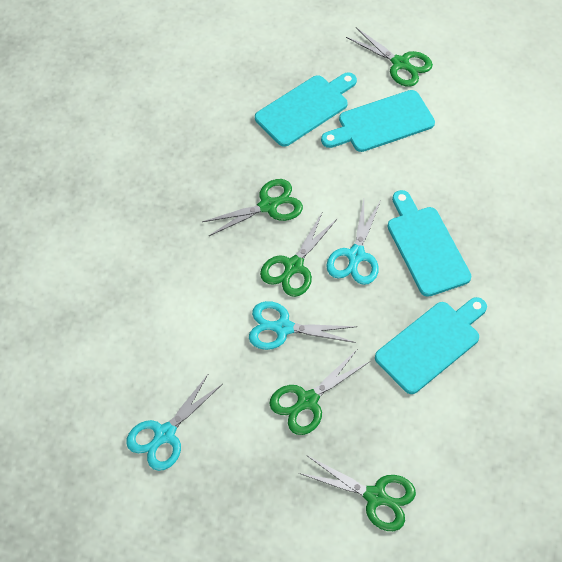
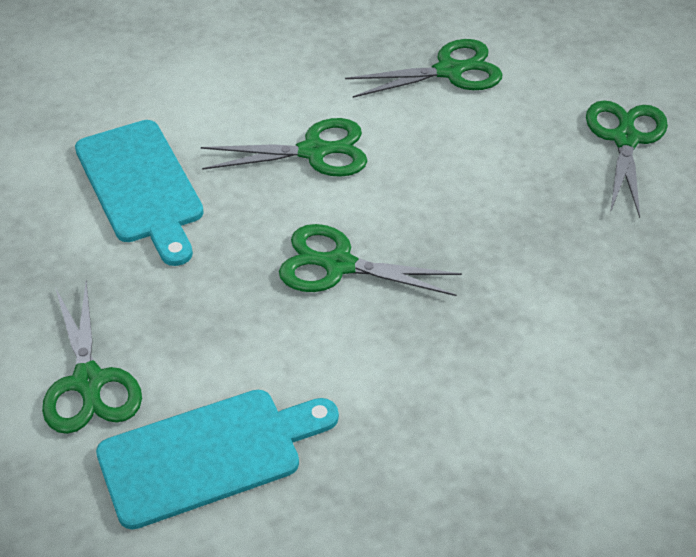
turquoise cutting board: [255,72,357,147] [321,90,435,152] [375,297,487,394] [388,190,471,297] = 4 -> [75,120,204,266] [96,390,339,530] = 2
turquoise scissors: [126,373,223,471] [249,301,357,350] [326,199,381,285] = 3 -> none = 0

